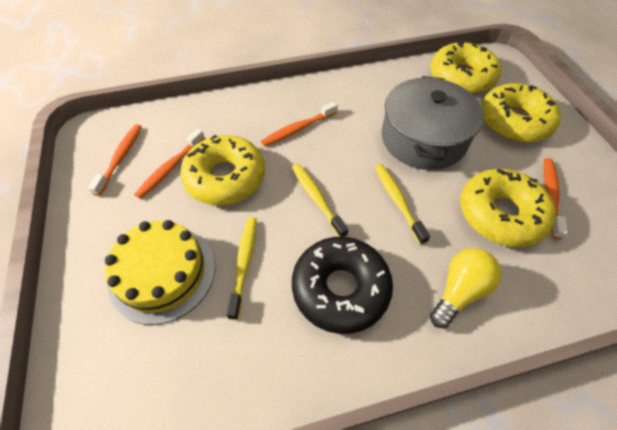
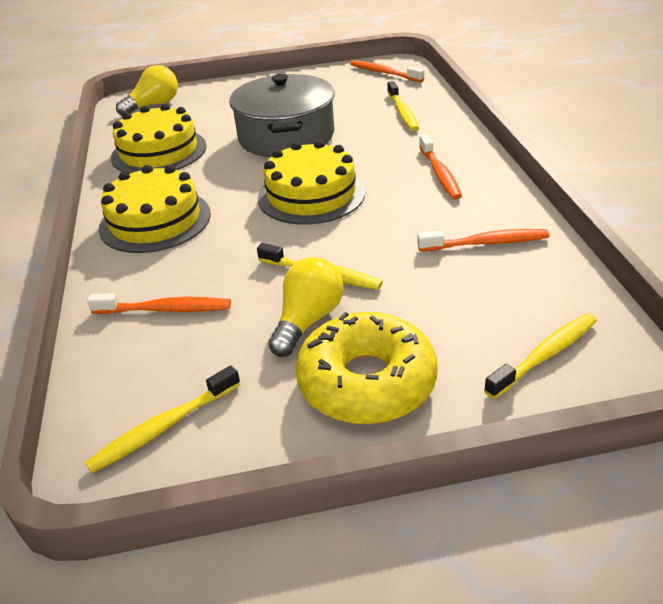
black donut: [292,237,393,334] = 1 -> none = 0
yellow cake: [105,220,215,325] = 1 -> [99,165,211,253] [111,104,207,174] [258,140,365,225] = 3
yellow donut: [180,135,265,205] [431,42,501,94] [460,169,556,247] [481,83,561,142] = 4 -> [295,312,437,425] = 1
yellow light bulb: [430,248,502,328] = 1 -> [116,65,178,115] [268,257,343,357] = 2
yellow toothbrush: [226,217,257,320] [292,163,348,237] [375,164,430,245] = 3 -> [85,365,240,473] [257,243,383,290] [387,81,419,131] [484,313,597,399] = 4

